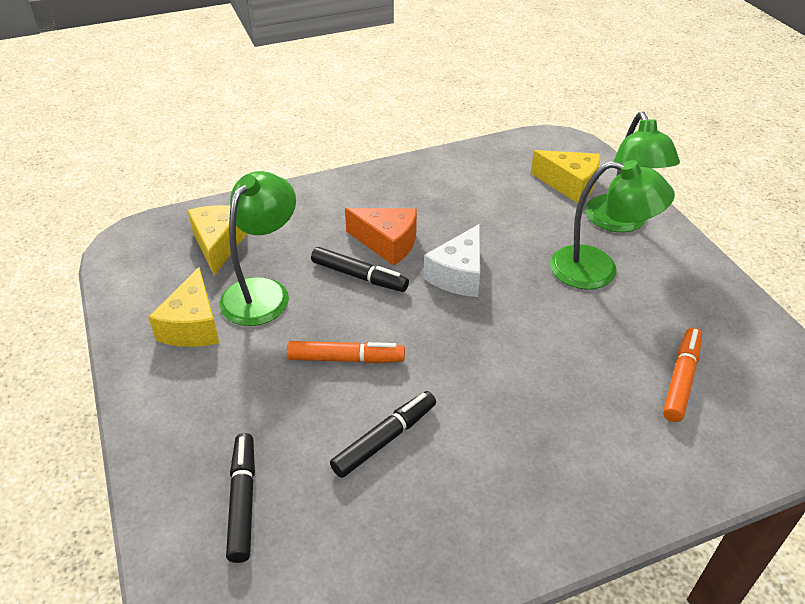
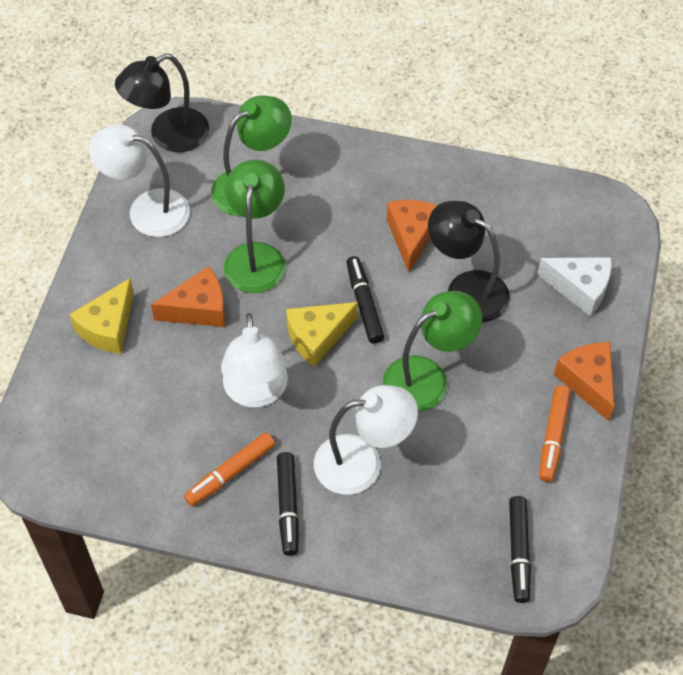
black lamp: none = 0 -> [115,54,209,152] [428,201,510,323] = 2
orange cheese: [345,208,417,265] = 1 -> [151,266,225,327] [386,200,438,273] [554,342,614,421] = 3
white lamp: none = 0 -> [89,125,190,237] [221,313,288,407] [314,385,418,495] = 3
yellow cheese: [148,267,219,347] [188,205,247,276] [531,150,600,203] = 3 -> [69,278,134,354] [286,302,358,367] = 2

